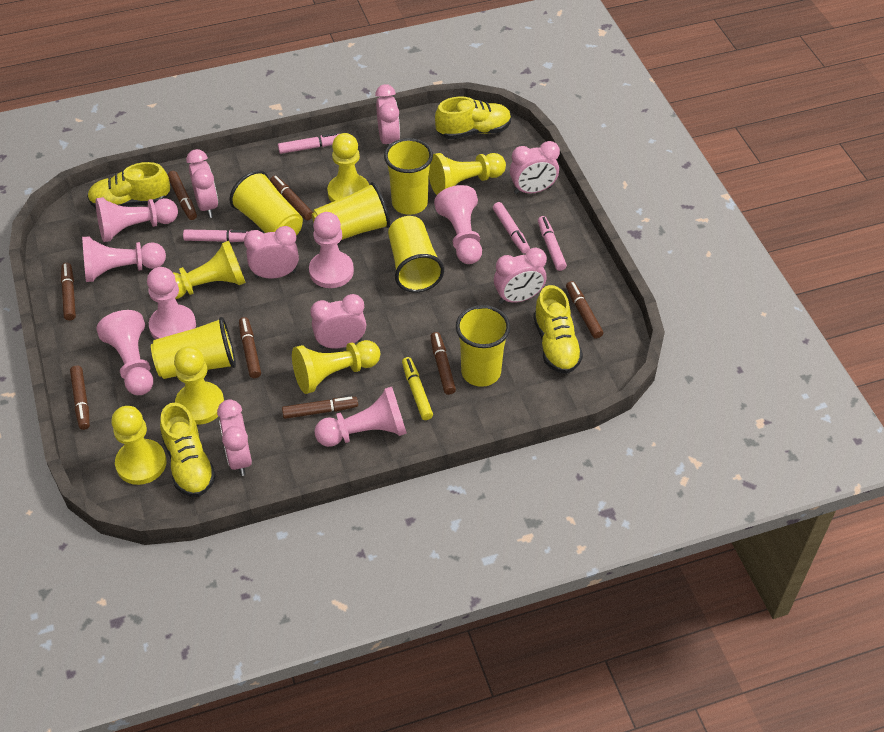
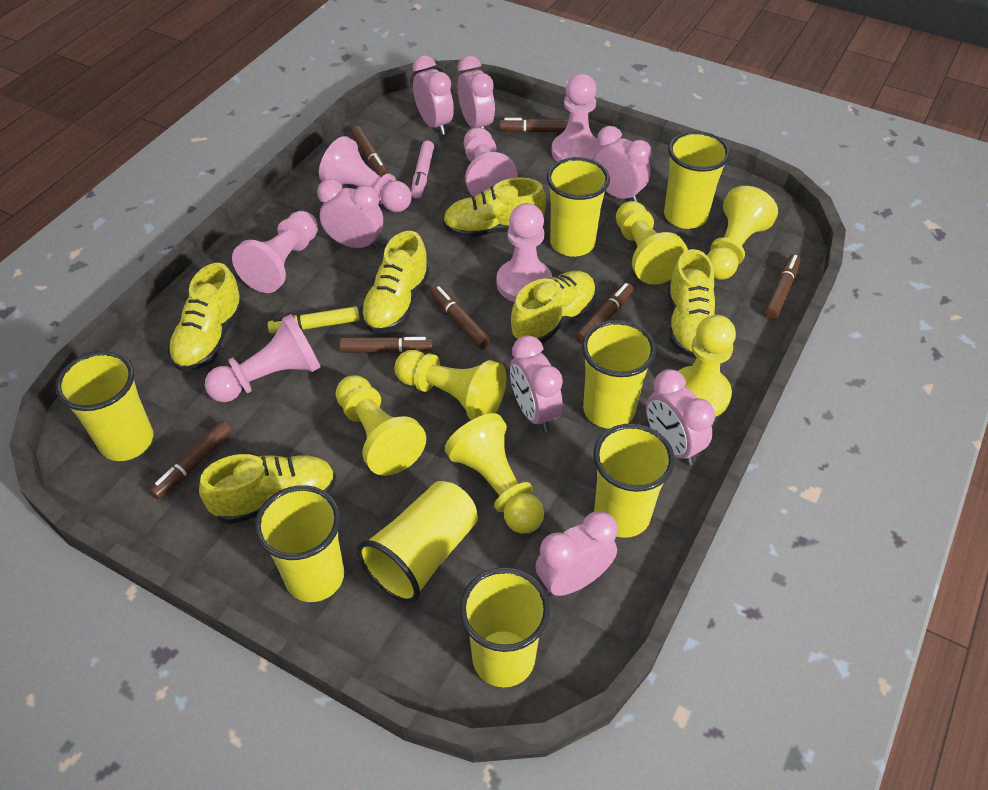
brown marker: [61,263,76,321] [70,366,90,430] [167,171,197,220] [239,317,261,378] [270,176,313,220] [282,397,358,419] [430,332,456,395] [566,281,603,339] = 8 -> [149,421,232,500] [339,336,433,353] [351,126,389,177] [430,286,491,349] [499,118,569,133] [575,283,633,344] [764,254,801,319] = 7
pink marker: [183,229,249,242] [278,133,339,154] [493,202,530,254] [538,216,567,271] = 4 -> [411,141,434,199] = 1
pink pawn: [82,236,166,282] [96,197,178,242] [96,310,153,395] [147,267,196,340] [309,212,354,288] [314,387,407,447] [434,185,482,264] = 7 -> [205,314,321,402] [232,211,318,293] [319,136,412,212] [464,127,518,197] [497,203,552,302] [552,74,601,162] = 6
yellow cup: [151,317,236,379] [229,170,303,236] [312,182,390,240] [384,138,433,215] [388,216,444,292] [456,305,510,387] = 6 -> [56,351,153,461] [255,485,344,602] [357,481,478,603] [459,567,550,688] [547,157,610,257] [582,320,656,429] [593,423,675,538] [664,131,730,229] = 8
yellow shoe: [87,162,170,208] [160,403,216,497] [435,96,511,139] [533,285,583,374] = 4 -> [168,263,244,371] [199,454,336,524] [360,231,429,333] [443,177,546,238] [511,271,596,344] [668,249,715,359] = 6

